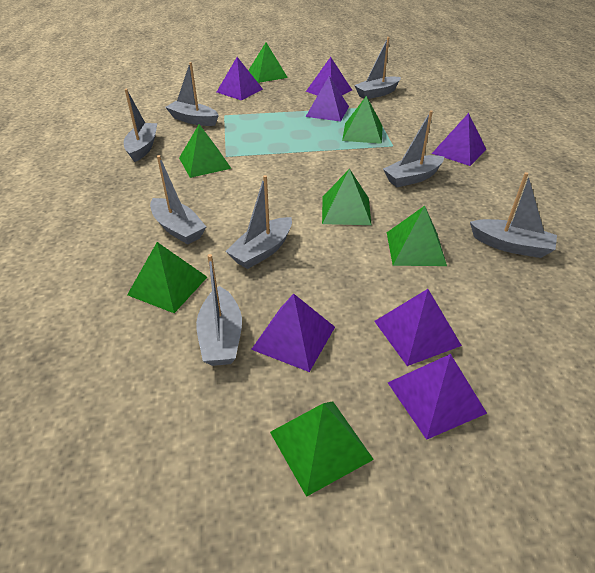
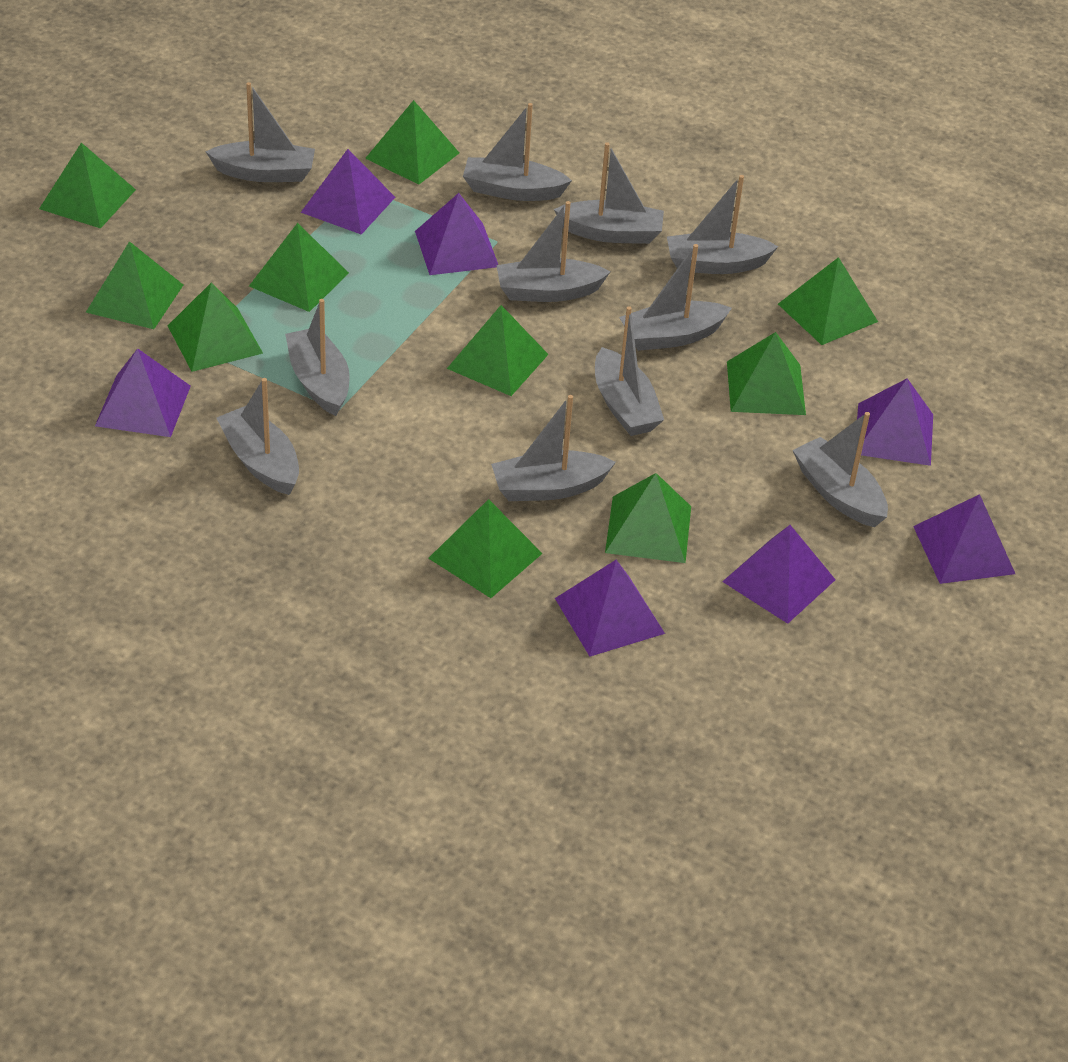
green pyramid: [127,242,207,313] [179,124,231,178] [248,42,288,83] [270,401,374,497] [322,169,371,225] [342,96,383,144] [387,206,447,266] = 7 -> [39,143,136,229] [86,241,183,329] [168,282,263,372] [249,223,349,312] [365,100,459,185] [428,499,543,598] [447,305,549,396] [605,473,691,563] [727,332,806,415] [778,257,878,345] = 10
grey boat: [124,89,157,162] [150,155,206,244] [165,62,219,126] [196,254,242,366] [225,175,292,269] [354,37,401,99] [383,110,444,187] [470,172,557,258] = 8 -> [205,82,315,182] [216,378,299,495] [285,299,350,416] [463,103,572,201] [491,395,616,501] [497,201,610,302] [554,142,664,244] [595,306,664,436] [619,244,732,351] [667,175,778,274] [793,412,888,527] = 11

